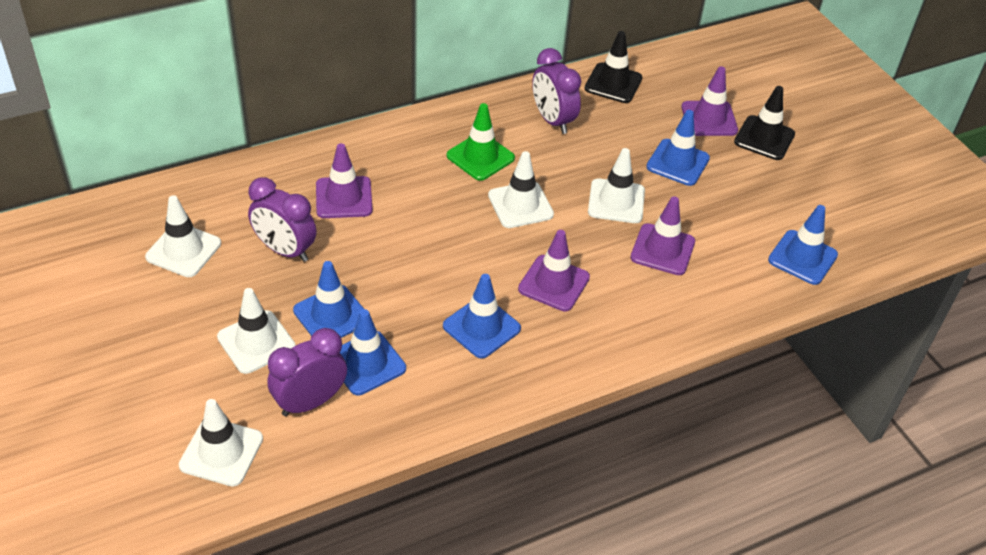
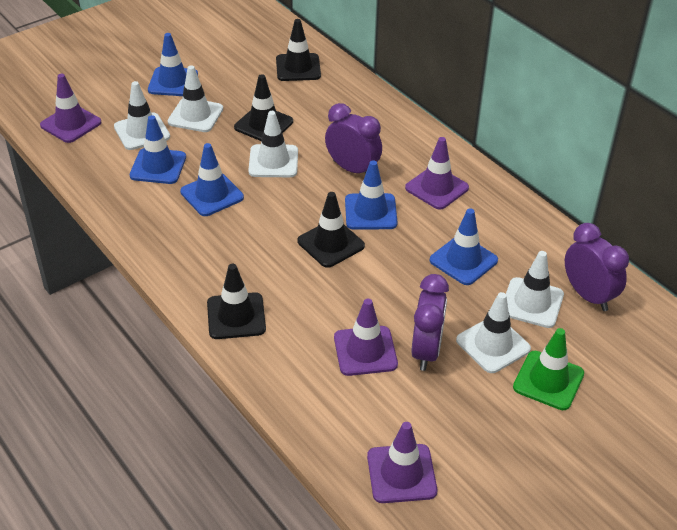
black traffic cone: [584,31,642,103] [734,86,795,160] = 2 -> [207,264,266,339] [234,74,293,141] [276,19,321,81] [297,192,365,268] = 4

